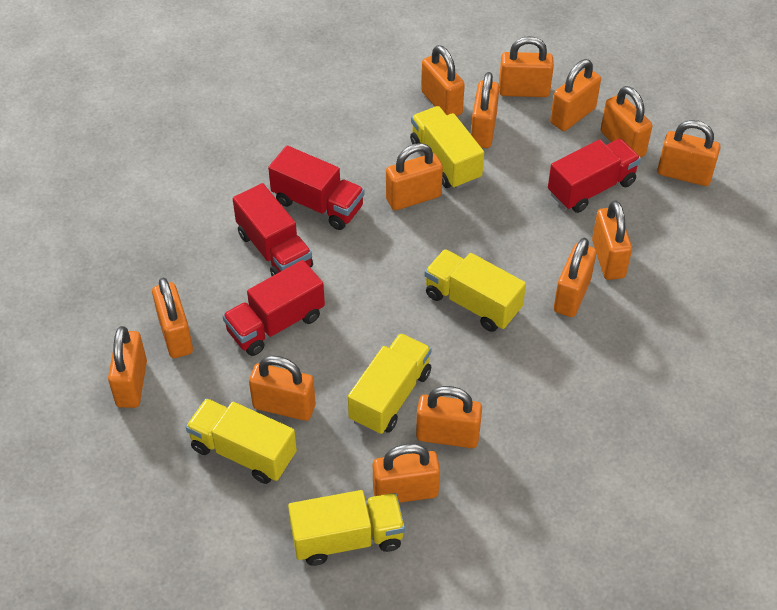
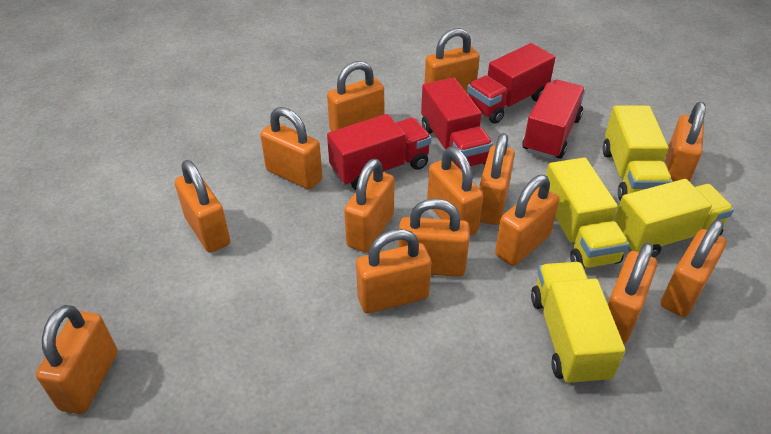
yellow truck: [186,398,297,484] [288,490,405,566] [348,333,431,435] [410,106,484,189] [425,249,526,332] = 5 -> [531,262,625,386] [546,157,629,268] [603,105,672,201] [614,179,734,258] = 4

